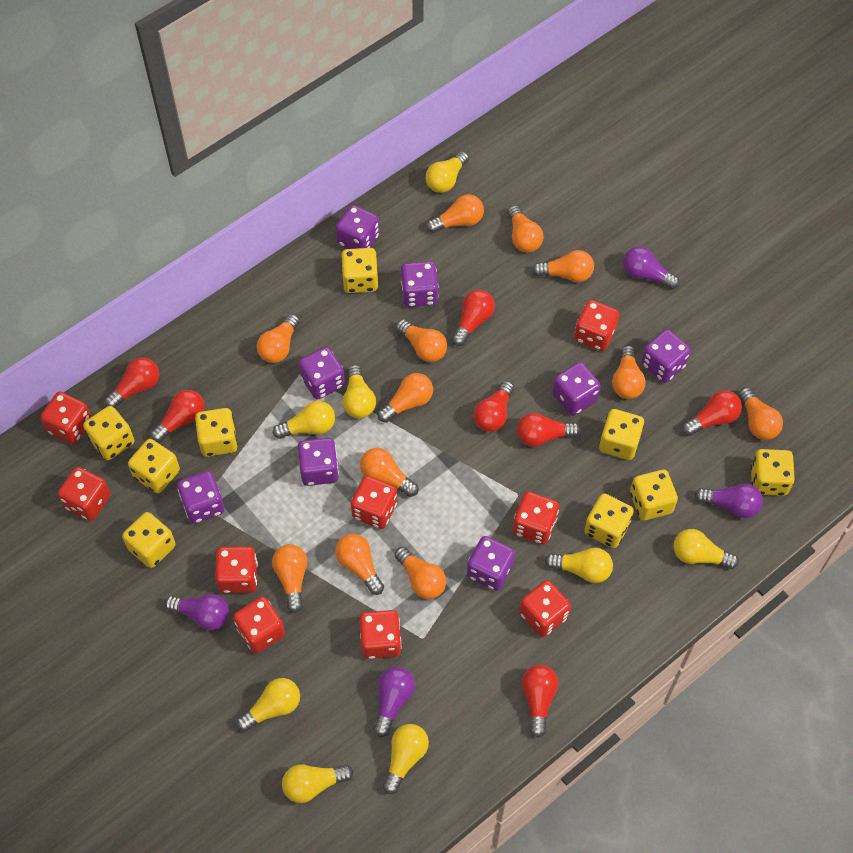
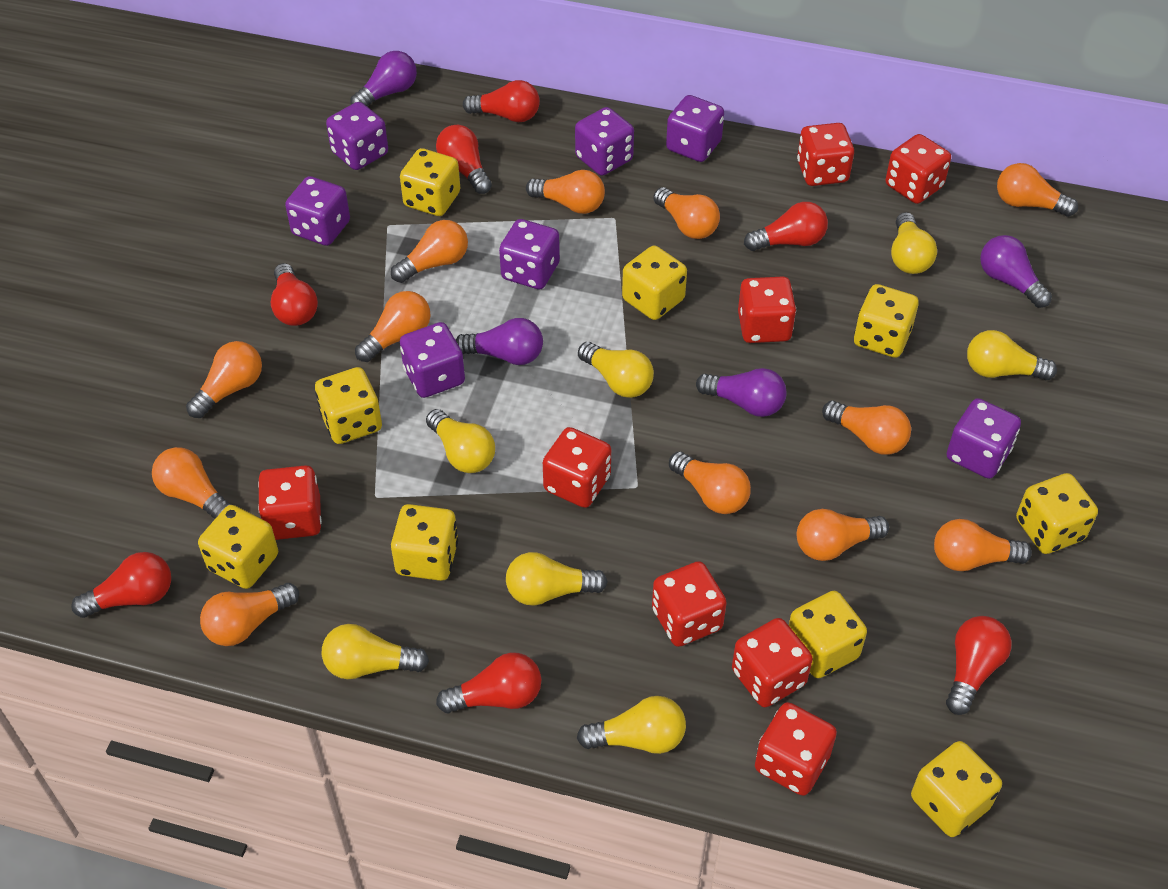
purple dice: [177,471,225,524] [298,438,339,486] [299,347,345,400] [336,205,379,249] [401,261,438,307] [467,536,515,591] [552,362,601,416] [641,329,691,383] = 8 -> [285,176,350,246] [326,102,388,170] [400,322,465,398] [499,219,560,289] [575,107,634,176] [666,95,724,162] [947,398,1021,479] = 7
red dice: [40,392,92,444] [58,467,111,521] [215,546,258,593] [233,597,285,654] [351,476,397,529] [359,610,402,659] [513,492,559,545] [519,580,571,637] [574,300,619,351] = 9 -> [258,465,322,540] [543,427,611,508] [652,561,727,647] [732,618,813,707] [738,276,796,343] [755,702,837,796] [797,123,854,186] [886,134,951,204] = 8
yellow light bulb: [237,678,300,732] [273,401,335,439] [282,764,353,803] [343,365,376,418] [383,724,429,794] [426,151,469,193] [545,548,613,583] [674,529,739,569] = 8 -> [322,624,429,679] [426,409,495,473] [506,552,608,606] [577,696,686,754] [578,342,654,398] [891,212,937,274] [967,330,1057,380] = 7

